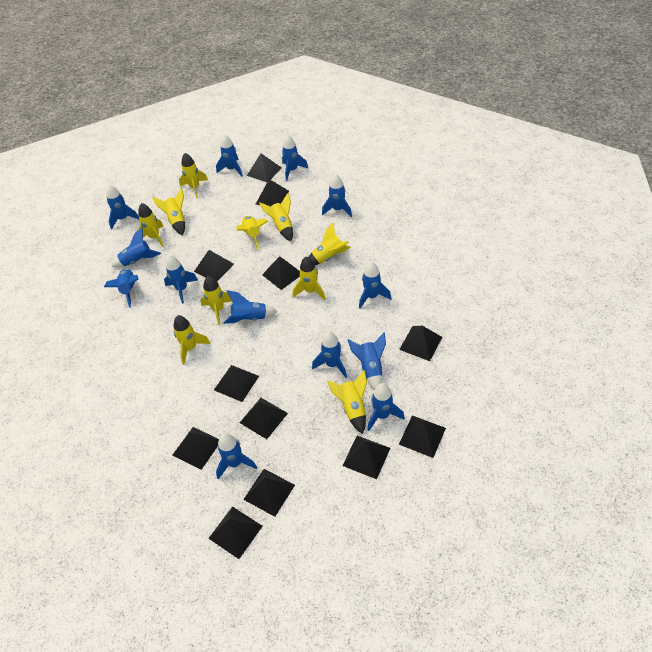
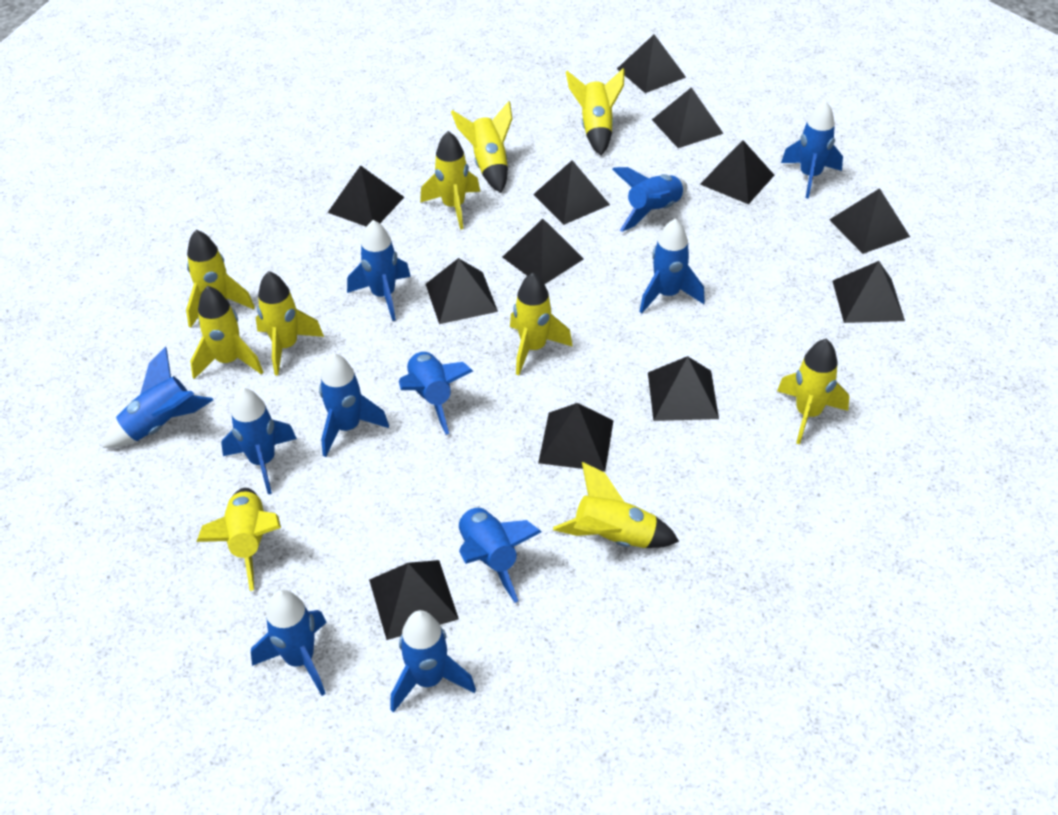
blue rocket: [104,269,138,308] [106,185,139,229] [111,227,161,268] [164,255,198,304] [216,134,243,177] [216,433,257,480] [223,290,278,324] [282,135,308,181] [312,331,347,378] [322,174,352,217] [348,332,386,390] [359,262,391,309] [368,383,405,431] = 13 -> [103,347,213,448] [221,388,297,494] [251,590,327,696] [319,353,389,457] [347,220,411,321] [391,610,476,713] [399,351,473,435] [458,505,542,603] [612,167,687,232] [639,219,705,313] [781,100,843,199] = 11

